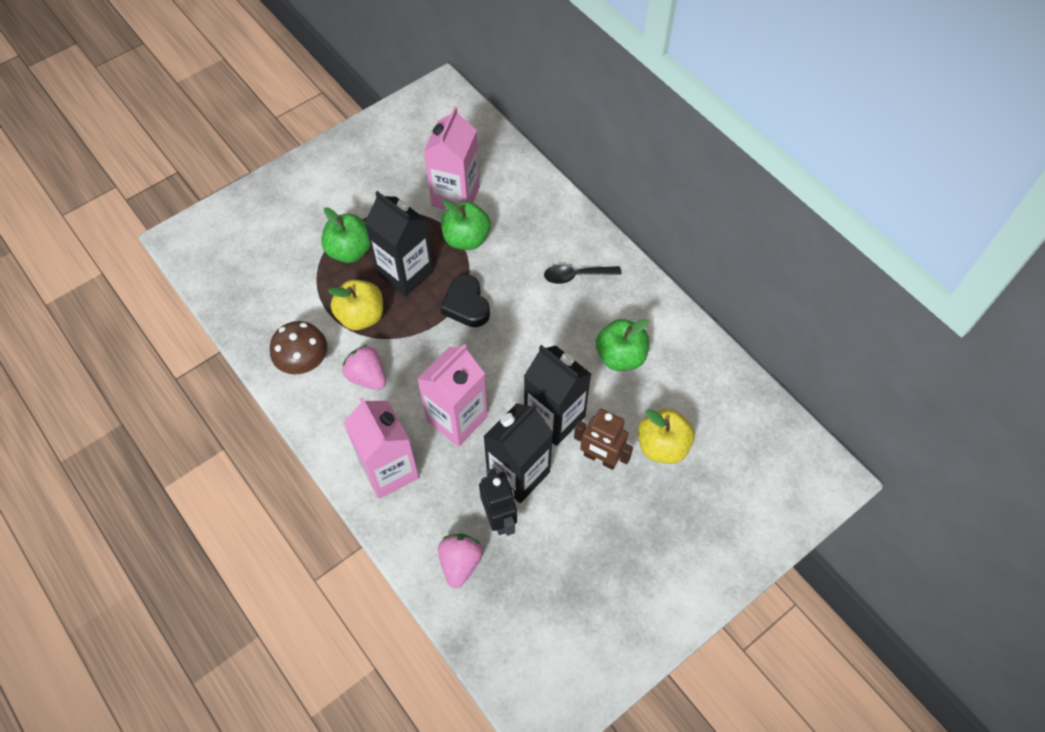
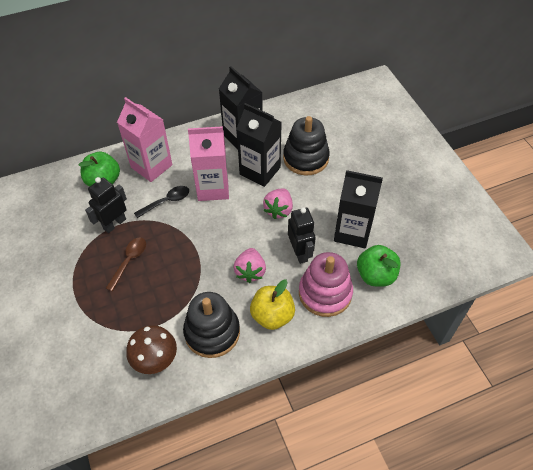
black heart: [440,274,490,327] = 1 -> none = 0
black robot: [479,468,517,536] = 1 -> [85,177,127,233] [288,207,316,264] = 2
black stacking toy: none = 0 -> [183,292,240,358] [283,116,330,176] = 2
brown robot: [574,409,633,470] = 1 -> none = 0
brown spoon: none = 0 -> [106,238,146,291] = 1
green apple: [321,207,371,263] [441,199,491,250] [596,318,649,371] = 3 -> [79,152,120,187] [357,245,401,287] = 2
pink carton: [343,397,419,499] [417,344,488,447] [424,106,480,210] = 3 -> [117,97,172,182] [188,126,229,201] = 2
pink stacking toy: none = 0 -> [299,252,353,317] = 1
yellow apple: [327,280,383,330] [638,409,695,464] = 2 -> [250,280,295,330] = 1

